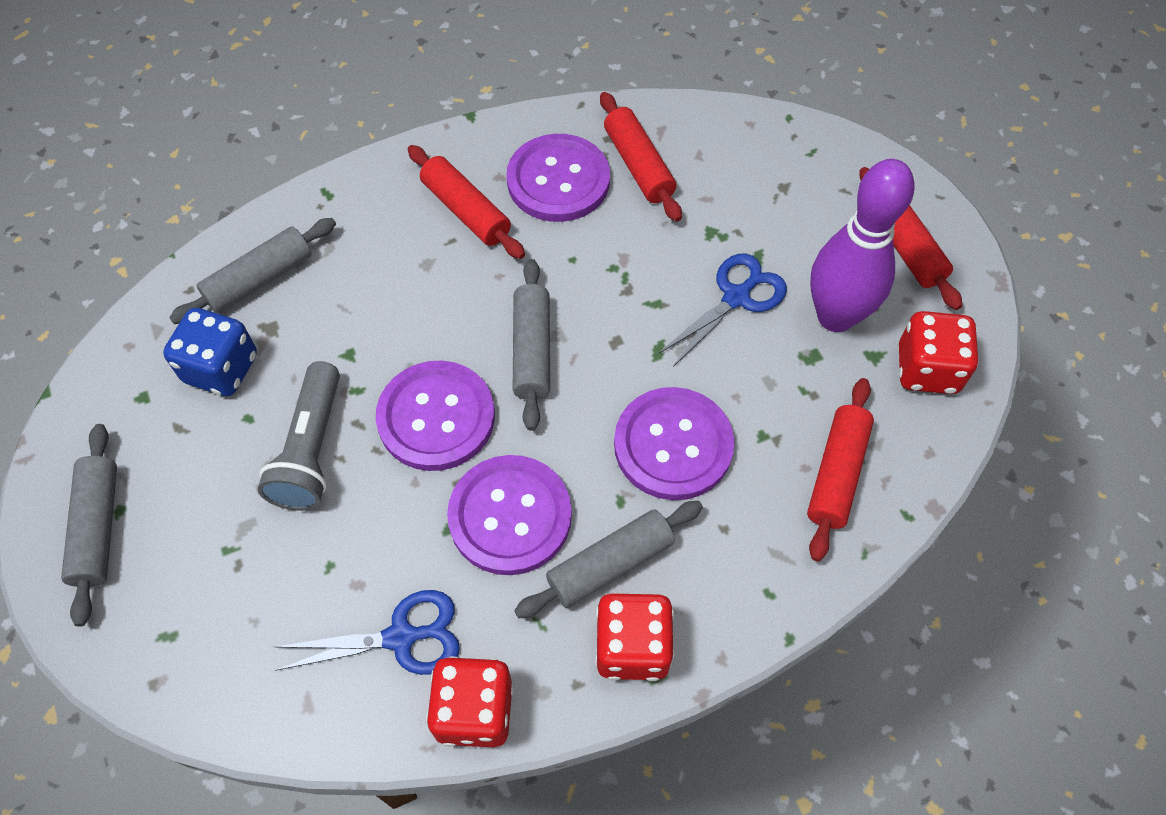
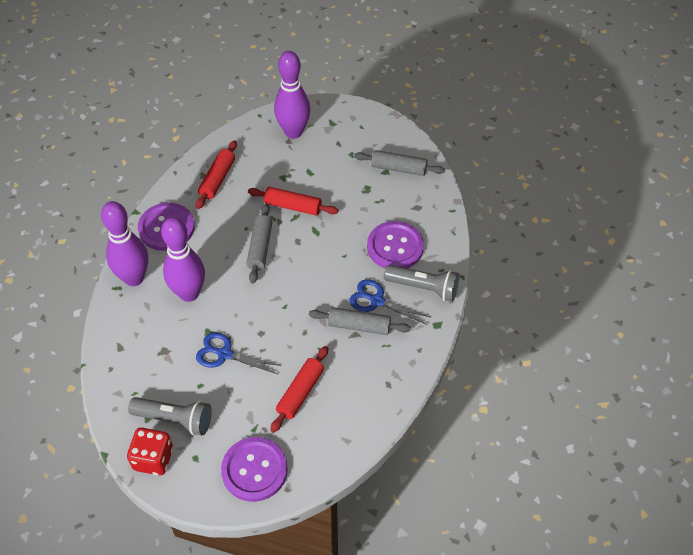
blue dice: [163,308,257,396] = 1 -> none = 0
grey flashlight: [258,361,340,511] = 1 -> [128,397,211,435] [384,265,459,301] = 2
grey rolling pin: [61,424,117,627] [169,218,336,324] [513,259,550,431] [514,501,703,618] = 4 -> [247,204,272,284] [309,307,411,335] [354,150,445,176] = 3
purple bowling pin: [810,159,915,332] = 1 -> [101,201,148,286] [161,217,205,302] [274,51,310,139] = 3
purple button: [376,361,495,471] [447,455,572,575] [506,134,610,222] [614,387,734,500] = 4 -> [138,203,195,251] [221,437,288,502] [367,221,424,268] = 3
red dice: [426,656,514,747] [595,592,675,681] [899,311,979,394] = 3 -> [127,428,173,475] = 1
red rolling pin: [408,145,525,259] [600,92,682,222] [807,378,874,561] [859,167,962,310] = 4 -> [196,140,237,209] [248,187,338,216] [270,346,328,433] = 3

